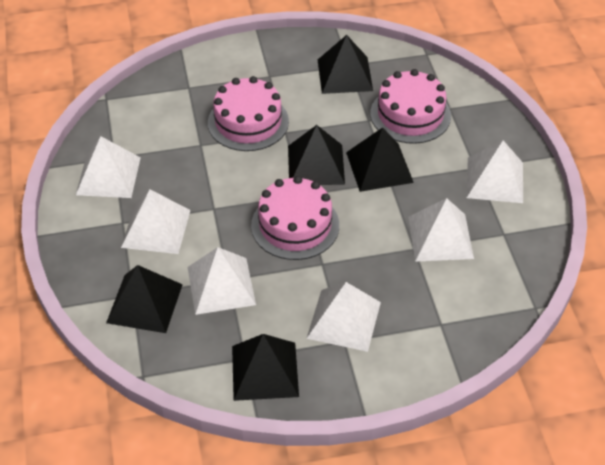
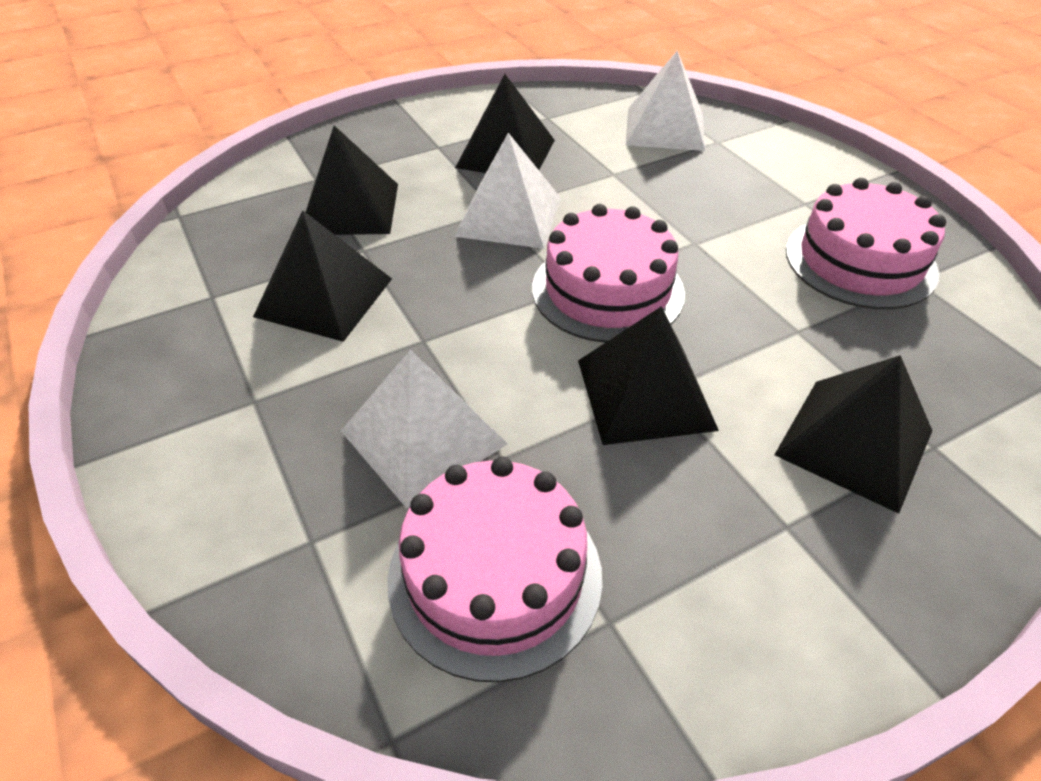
white pyramid: [76,136,141,198] [121,189,190,254] [188,247,256,315] [306,282,381,352] [408,198,474,262] [466,140,523,203] = 6 -> [341,350,508,508] [454,133,561,249] [626,51,705,151] = 3

